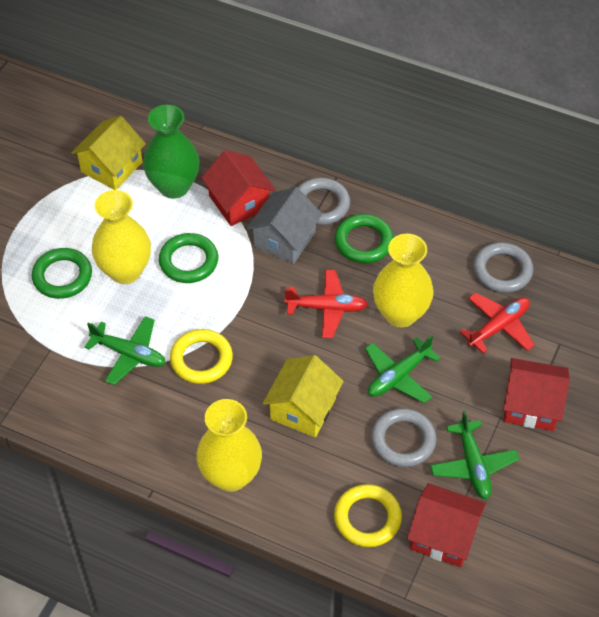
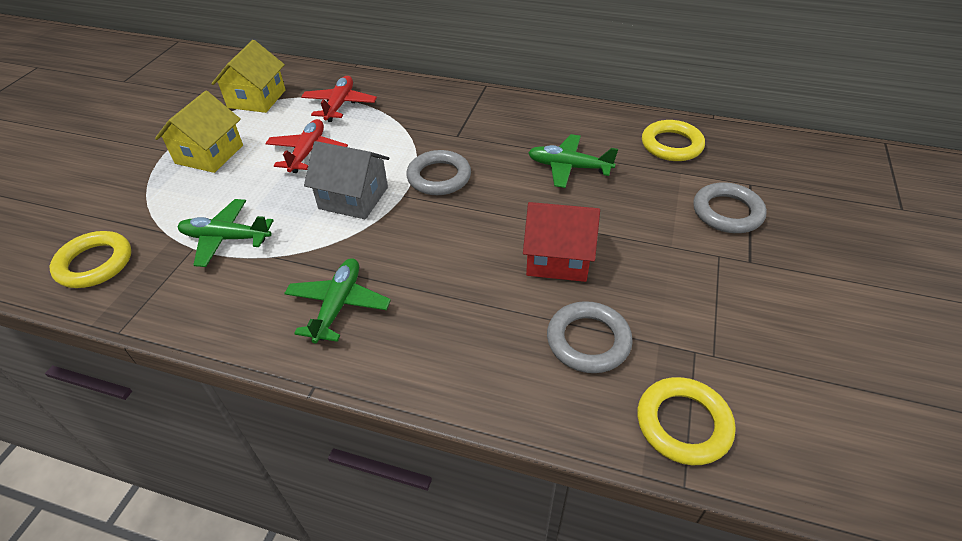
green ring: [32,248,92,299] [159,233,218,283] [335,214,394,263] = 3 -> none = 0
green vase: [143,105,200,199] = 1 -> none = 0
red house: [201,150,276,226] [407,483,486,567] [503,358,570,431] = 3 -> [523,202,600,282] = 1
yellow ring: [170,329,233,384] [334,484,402,547] = 2 -> [50,231,132,288] [637,377,736,465] [642,120,705,161] = 3
yellow vase: [92,190,151,284] [196,399,262,492] [373,234,434,328] = 3 -> none = 0

